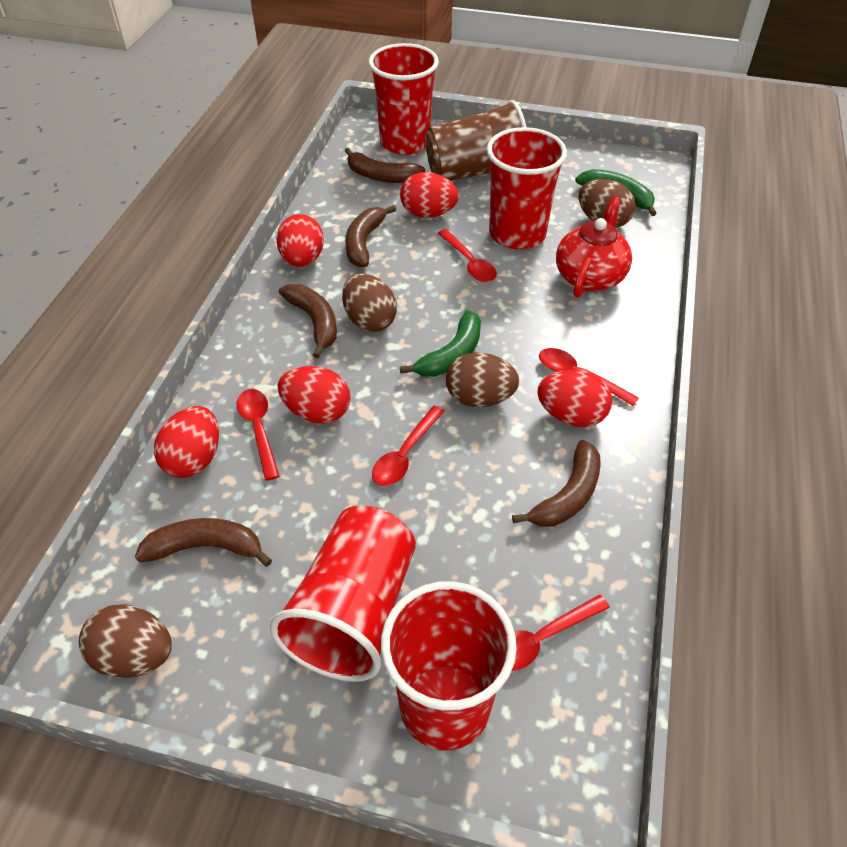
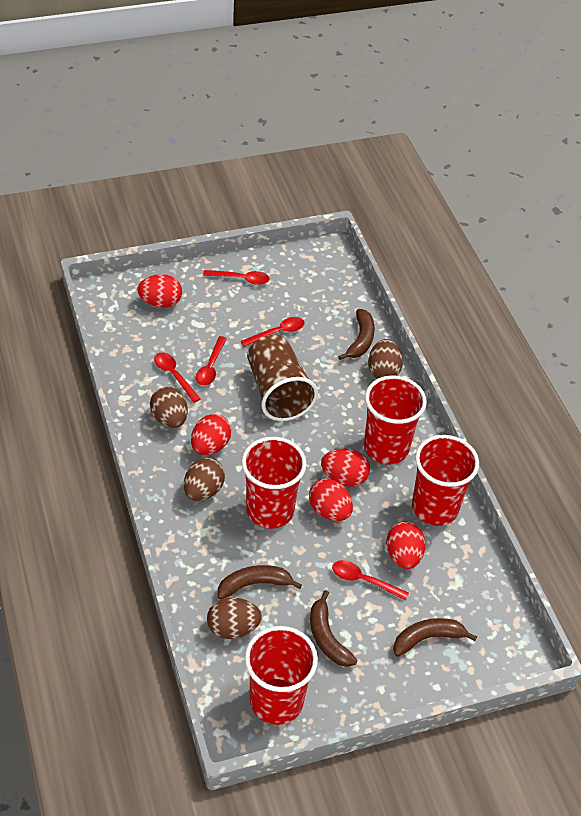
brown banana: [135,518,272,567] [279,284,337,358] [345,147,425,183] [345,205,396,267] [512,440,601,527] = 5 -> [218,565,302,600] [310,590,358,667] [338,309,375,360] [393,618,477,657] = 4
green banana: [400,310,481,377] [575,169,657,216] = 2 -> none = 0
red teapot: [556,196,632,298] = 1 -> none = 0

